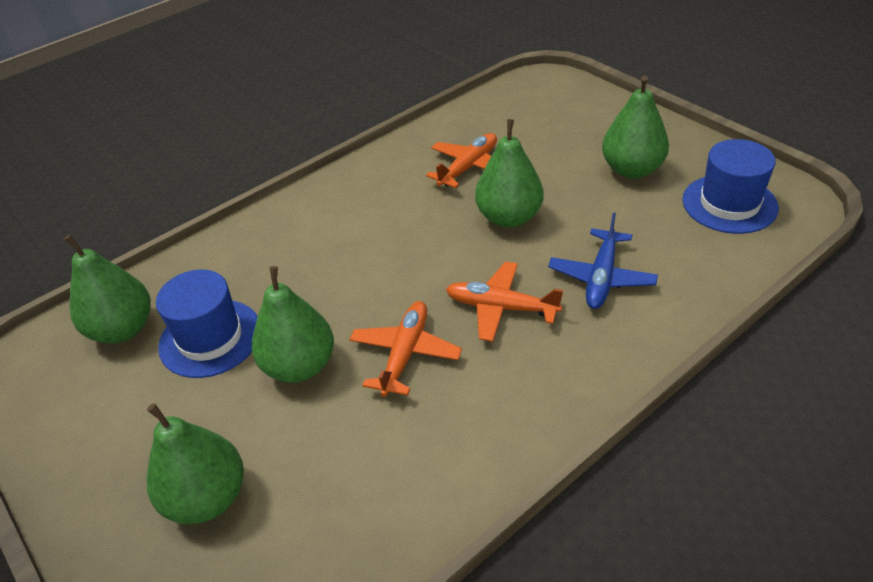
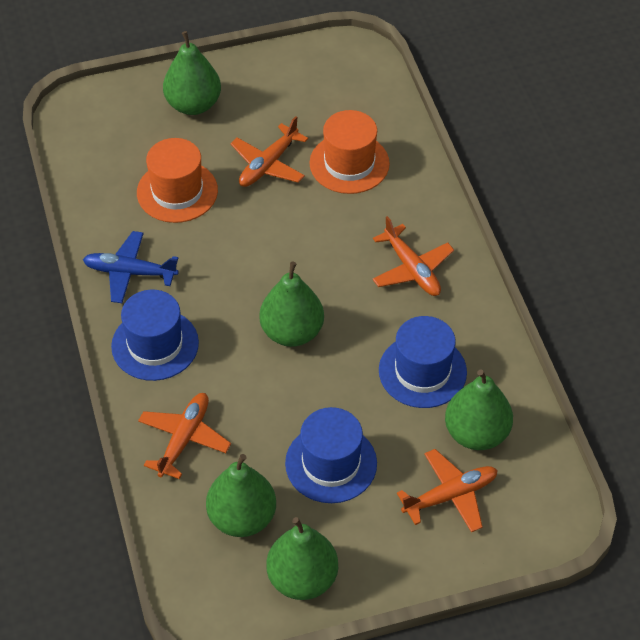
blue hat: [156,270,258,378] [682,139,779,234] = 2 -> [111,290,199,381] [285,407,377,503] [379,316,467,408] = 3
orange hat: none = 0 -> [137,138,218,223] [309,110,390,194] = 2
orange plane: [349,301,462,397] [426,133,497,188] [446,261,563,342] = 3 -> [138,393,231,479] [230,116,308,187] [372,216,454,296] [397,449,498,532] = 4

